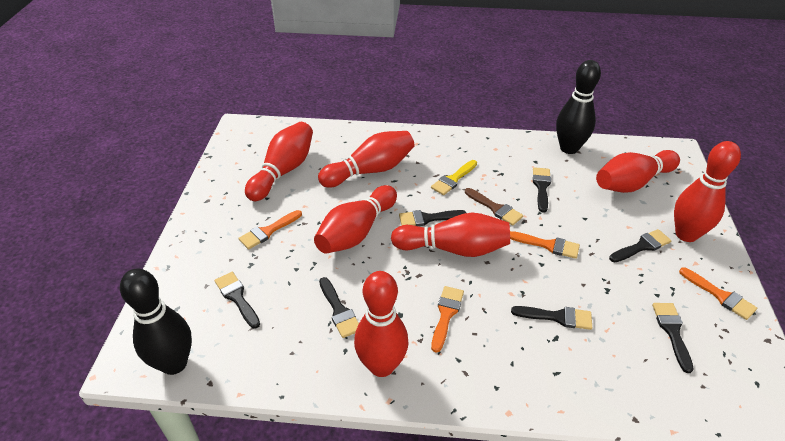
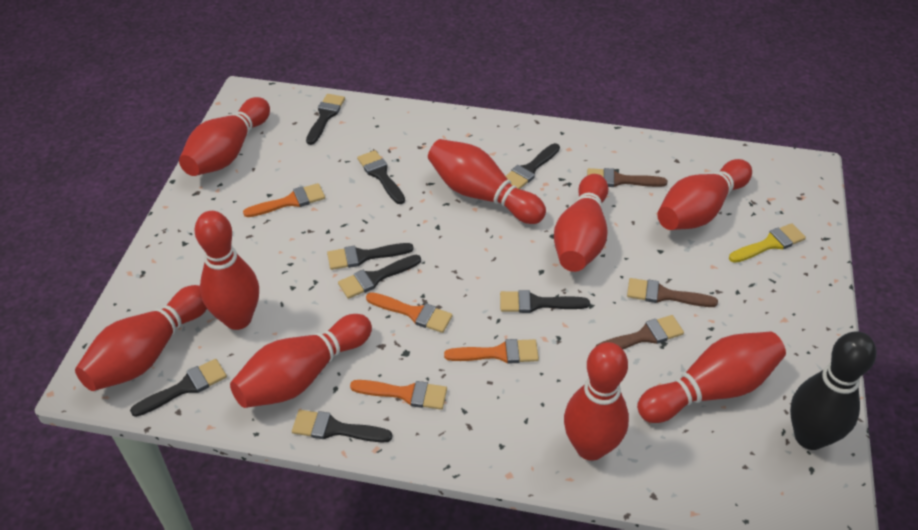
black bowling pin: [120,268,192,375] [556,60,601,154] = 2 -> [790,331,876,450] = 1
black brush: [215,272,260,329] [319,277,359,338] [399,210,466,226] [511,306,592,330] [533,167,551,213] [609,229,671,263] [652,303,694,373] = 7 -> [130,359,227,417] [292,410,392,443] [306,94,345,145] [327,243,414,270] [338,255,421,299] [357,150,405,204] [500,290,590,313] [506,143,560,189] = 8
brown brush: [465,188,523,226] = 1 -> [587,168,667,187] [596,315,684,349] [627,278,718,307] = 3
red bowling pin: [245,122,313,201] [314,185,397,254] [318,131,414,188] [354,271,409,377] [391,213,510,257] [596,150,680,193] [674,141,741,242] = 7 -> [75,285,207,391] [179,97,270,176] [194,211,259,330] [230,314,372,408] [428,139,546,224] [554,174,608,272] [564,342,629,461] [637,332,786,423] [657,159,752,230] = 9

